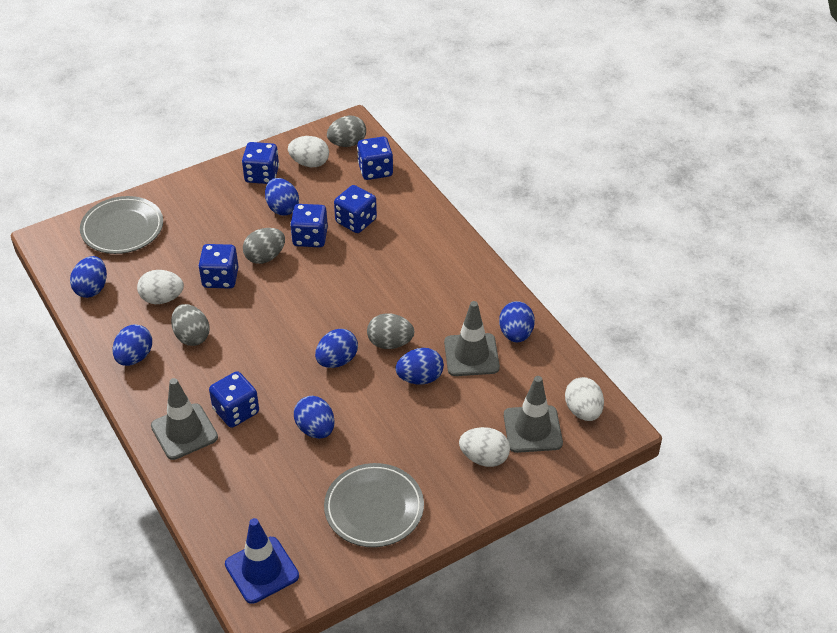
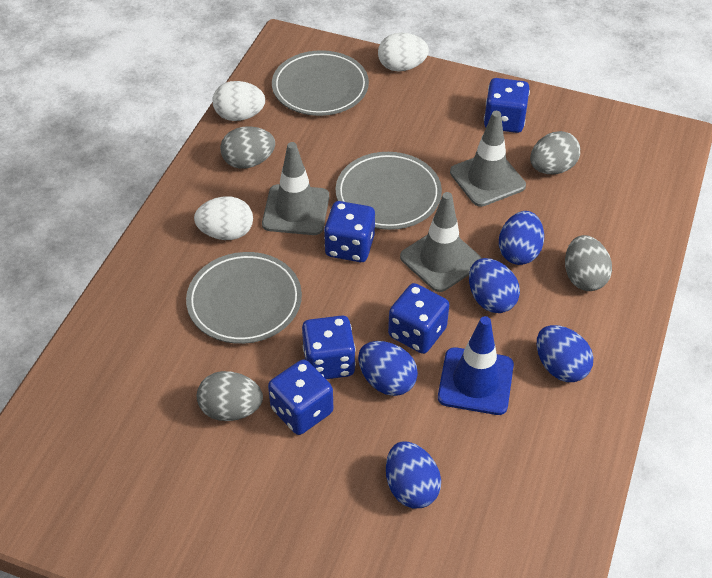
blue dice: [198,244,239,289] [209,371,259,428] [242,142,279,184] [290,204,328,247] [334,185,377,233] [357,137,393,180] = 6 -> [268,359,333,435] [302,315,356,379] [324,201,375,262] [388,283,449,354] [484,78,530,133] = 5
blue egg: [70,256,107,298] [112,324,152,366] [265,178,299,215] [294,396,335,439] [315,329,358,368] [395,348,444,385] [499,301,535,342] = 7 -> [358,341,418,396] [386,442,441,509] [469,258,520,313] [499,211,544,265] [537,325,593,382] = 5
grey plate: [80,196,163,254] [324,463,424,547] = 2 -> [186,252,302,344] [272,50,369,116] [336,152,442,230] = 3
white egg: [137,270,184,304] [288,136,329,167] [459,427,510,467] [565,377,604,421] = 4 -> [194,196,253,240] [212,81,265,121] [378,33,429,72] = 3

